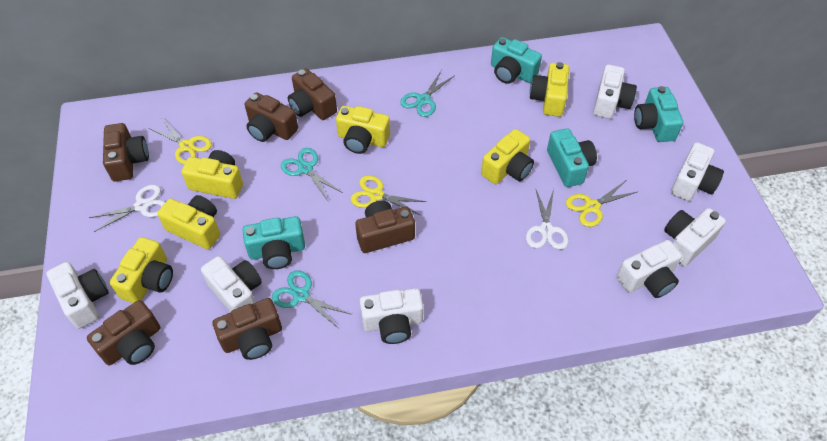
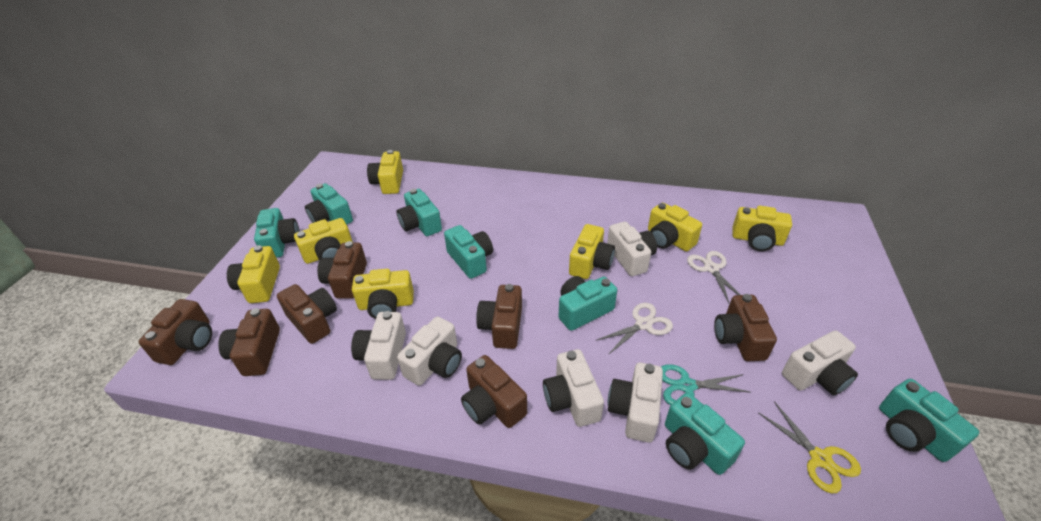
brown camera: [87,300,160,365] [103,123,149,181] [213,298,282,360] [245,92,298,142] [288,68,337,120] [355,200,415,253] = 6 -> [138,299,212,365] [218,308,280,376] [277,284,337,344] [317,241,367,299] [461,355,527,428] [476,284,522,349] [714,294,777,361] = 7
turquoise camera: [243,216,305,269] [491,37,542,84] [547,128,597,187] [634,86,683,142] = 4 -> [254,208,300,258] [305,183,353,225] [397,189,442,236] [444,225,493,279] [558,276,617,331] [665,393,745,475] [879,379,979,462] = 7
turquoise scissors: [272,270,350,329] [281,148,343,201] [400,70,454,117] = 3 -> [661,364,751,405] = 1
white camera: [47,262,109,329] [201,256,262,312] [360,288,423,344] [593,64,637,119] [616,240,682,298] [664,208,726,267] [671,142,724,201] = 7 -> [351,311,406,380] [397,316,462,386] [543,349,604,427] [607,222,657,276] [608,362,663,443] [782,331,858,395] = 6
yellow camera: [110,237,173,303] [157,195,220,249] [181,150,243,199] [336,106,390,154] [481,129,534,184] [530,62,569,117] = 6 -> [227,245,280,303] [294,218,353,264] [352,269,414,319] [367,150,403,194] [569,224,615,279] [648,203,702,251] [732,206,792,251] = 7
yellow scissors: [150,119,212,165] [351,175,427,215] [566,181,637,227] = 3 -> [758,401,861,493] = 1

